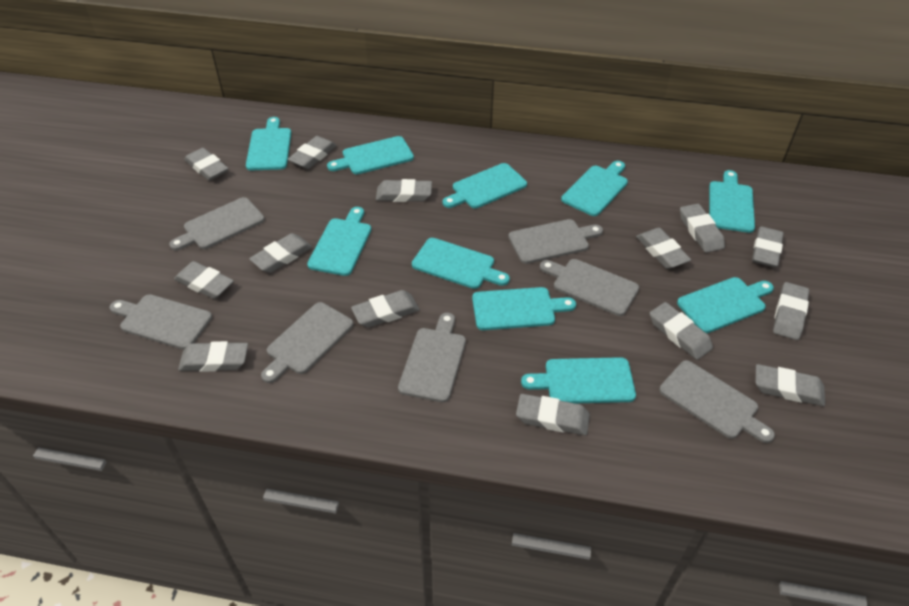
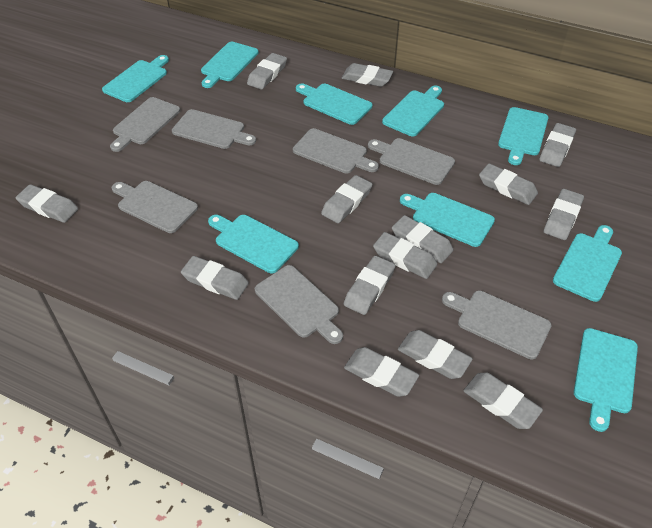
turquoise cutting board: [246,117,291,170] [307,207,371,276] [327,136,414,174] [412,238,510,289] [443,163,527,208] [472,287,576,330] [521,357,636,403] [561,161,628,216] [677,277,774,333] [709,170,755,233] = 10 -> [102,55,169,102] [201,42,259,88] [208,215,299,273] [296,83,372,125] [382,86,444,136] [400,193,495,247] [498,107,548,165] [553,225,622,302] [574,328,638,432] = 9

